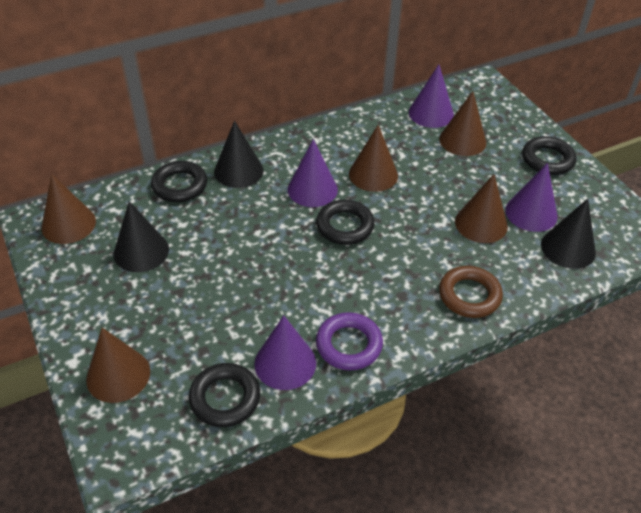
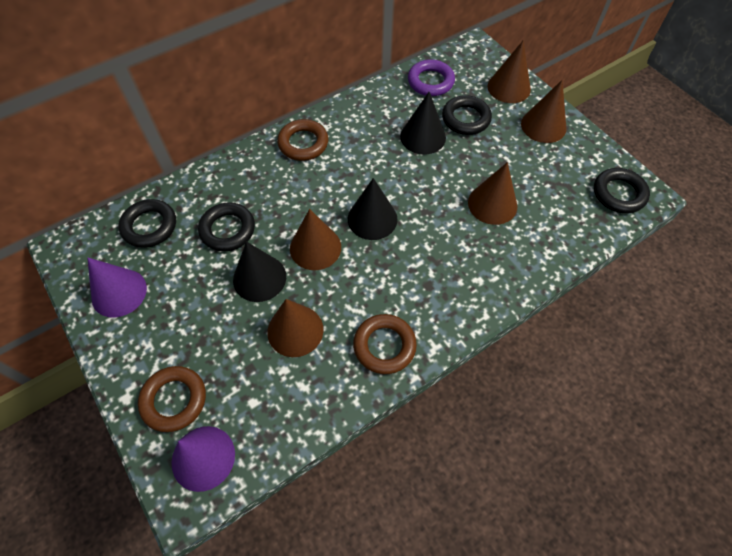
brown ring: [439,266,503,318] = 1 -> [138,366,206,432] [277,119,328,161] [353,314,417,374] = 3
purple cone: [254,315,316,390] [288,139,338,207] [409,64,454,128] [505,163,558,232] = 4 -> [87,257,147,318] [171,426,235,492] = 2

